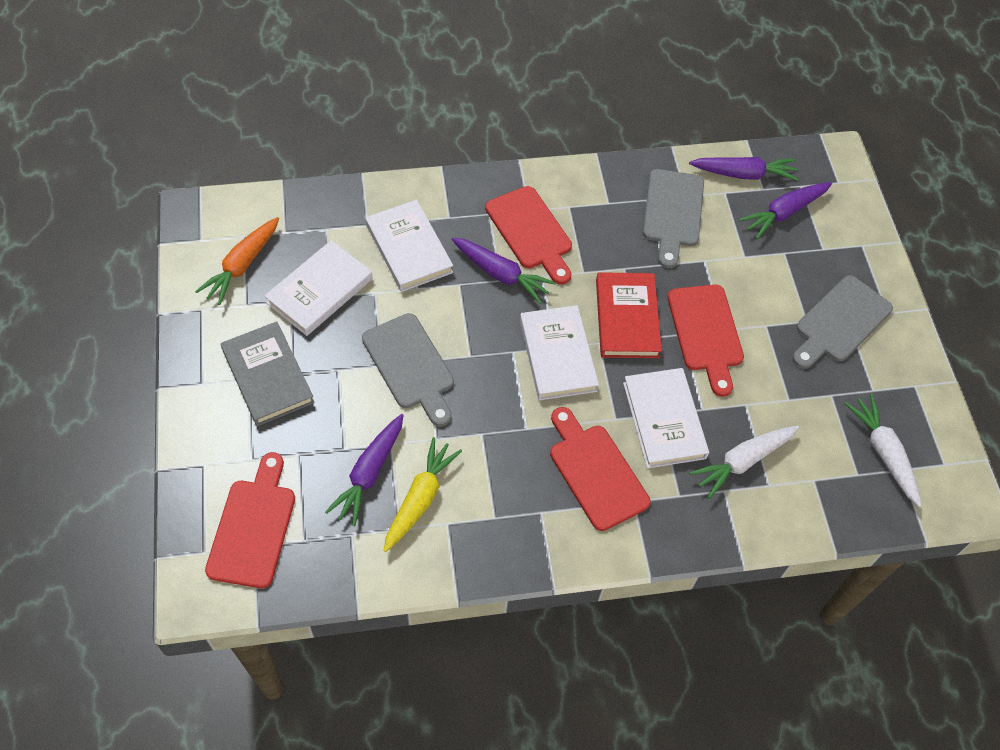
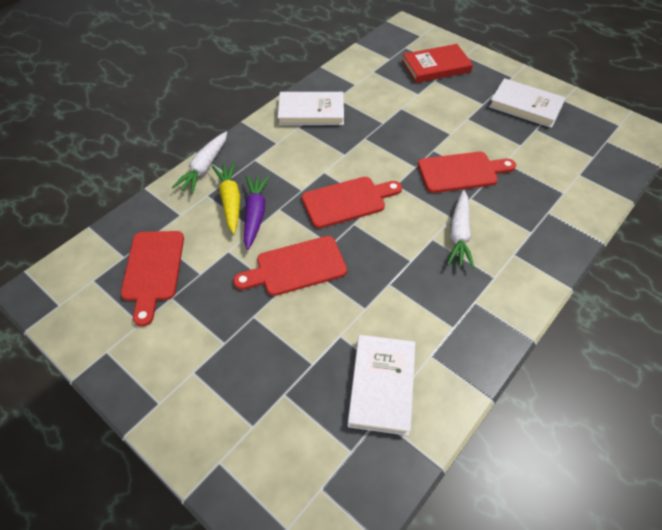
grey book: [221,321,315,426] = 1 -> none = 0
grey cutting board: [362,313,454,426] [643,169,704,268] [793,275,893,369] = 3 -> none = 0
orange carrot: [195,217,279,305] = 1 -> none = 0
purple carrot: [325,414,404,526] [452,238,556,304] [689,157,799,181] [739,182,832,239] = 4 -> [244,175,270,250] = 1
white book: [264,240,373,336] [366,200,453,292] [520,305,599,400] [623,368,709,468] = 4 -> [278,92,344,125] [348,335,415,436] [489,78,566,128] = 3

